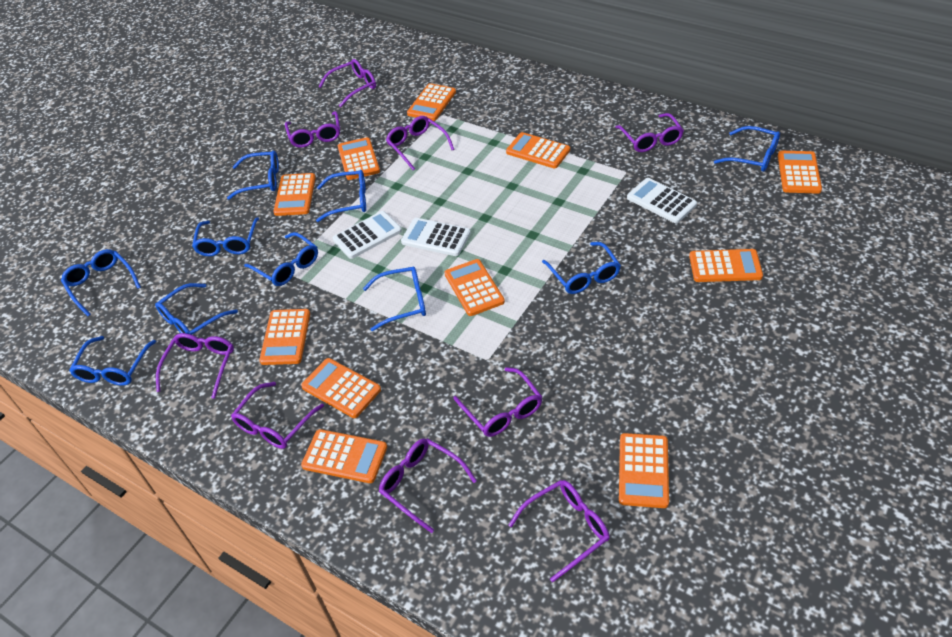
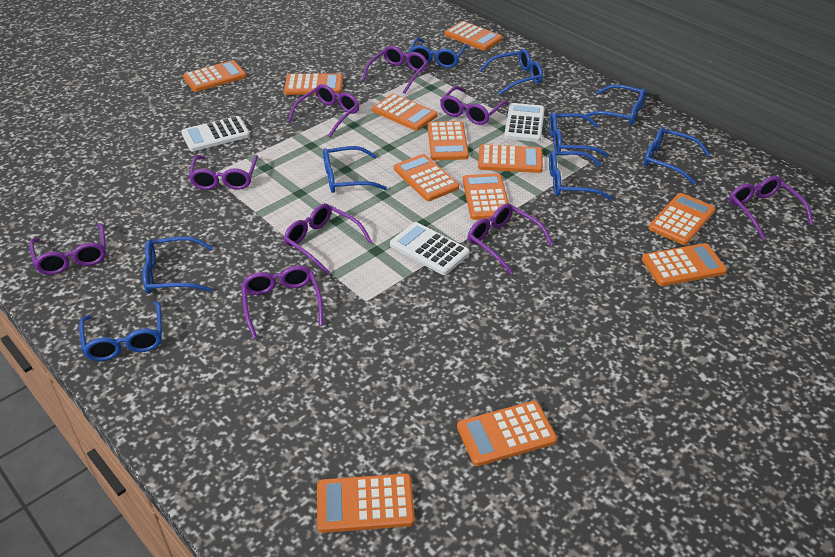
blue glasses: [61,249,141,316] [69,336,156,386] [155,283,238,335] [192,217,259,256] [227,151,279,200] [244,232,318,286] [316,170,366,222] [363,266,426,331] [542,242,621,294] [714,126,780,172] = 10 -> [79,301,162,361] [143,236,213,294] [323,146,387,193] [409,38,467,68] [479,49,543,95] [549,113,609,157] [549,151,612,200] [584,84,646,126] [644,127,710,185] = 9
orange calculator: [259,309,310,365] [273,173,316,216] [301,358,381,418] [301,429,387,483] [338,137,380,180] [407,83,456,121] [444,259,505,316] [506,132,570,168] [619,433,669,508] [689,249,763,282] [778,151,822,194] = 11 -> [183,60,246,92] [284,74,343,95] [317,473,415,533] [372,94,438,131] [394,154,459,201] [427,121,469,160] [445,21,502,51] [457,401,557,466] [463,173,509,220] [478,144,543,173] [642,243,727,286] [649,193,715,245] = 12

